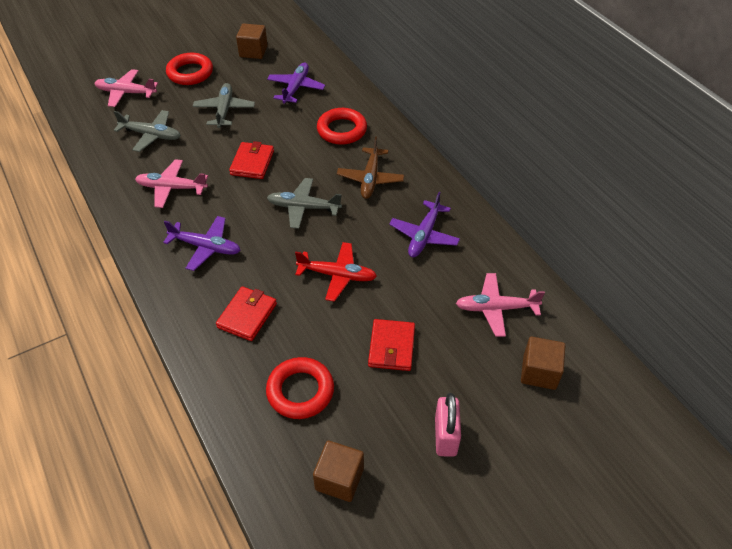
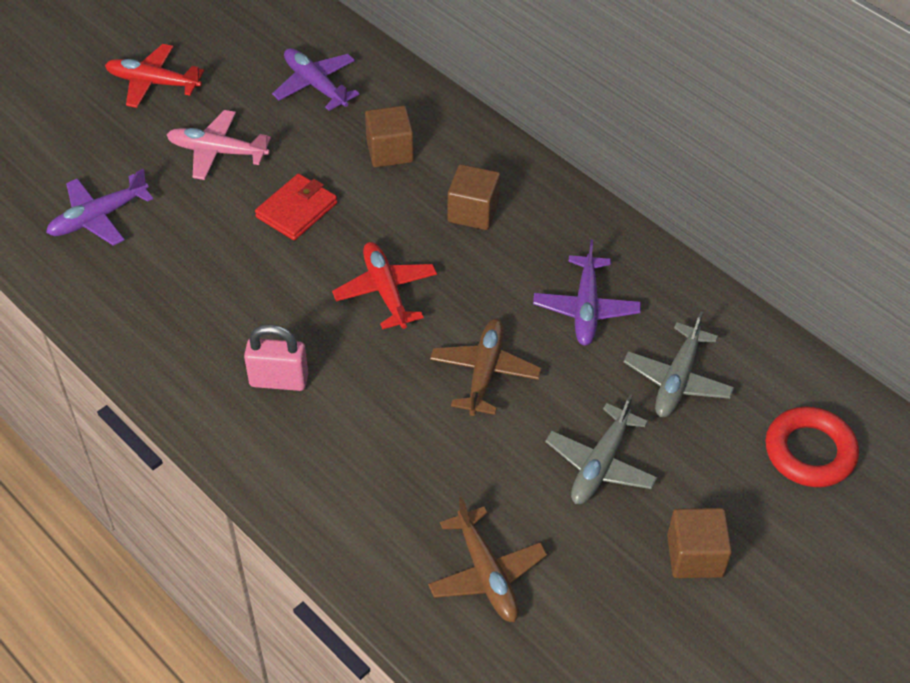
brown plane: [337,136,404,199] = 1 -> [428,497,547,622] [430,319,541,416] = 2
grey plane: [114,110,181,152] [193,83,255,128] [267,178,342,229] = 3 -> [545,394,657,504] [624,311,734,417] = 2
pink plane: [94,69,158,107] [135,159,208,208] [456,273,545,337] = 3 -> [167,110,271,180] = 1
red plane: [295,242,377,302] = 1 -> [105,44,204,108] [332,242,437,329] = 2
red ring: [166,53,213,85] [266,357,334,419] [317,108,367,145] = 3 -> [765,406,859,487] = 1
red wallet: [216,286,277,341] [229,141,274,179] [368,319,415,371] = 3 -> [255,174,337,240] = 1

